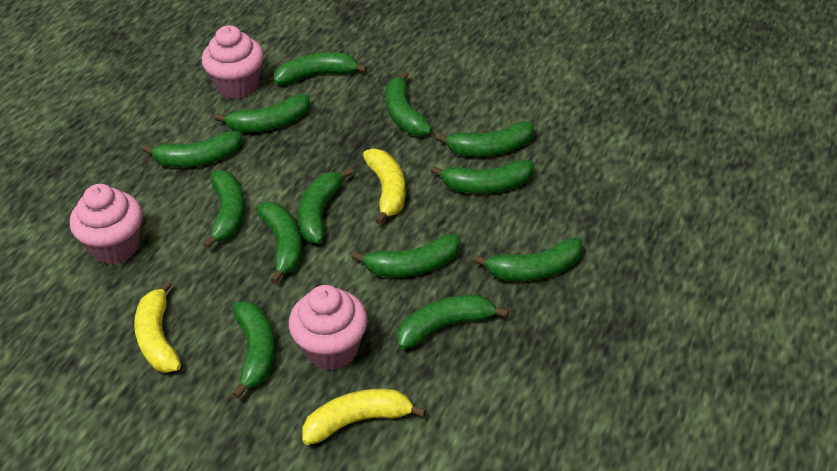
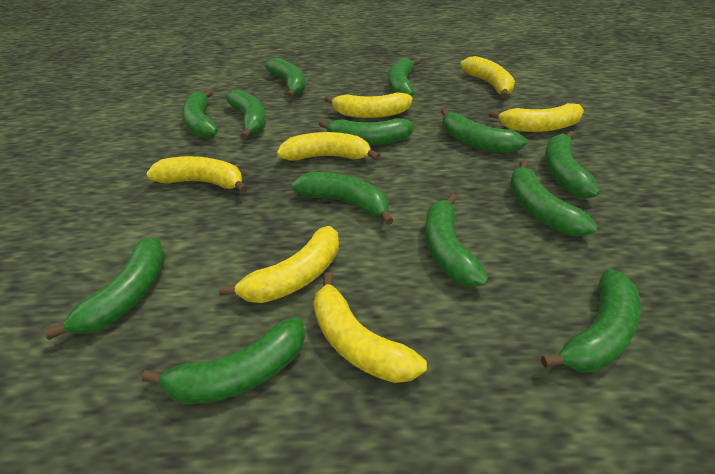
pink cupcake: [70,184,142,264] [202,25,264,99] [289,285,368,370] = 3 -> none = 0
yellow banana: [134,280,181,373] [302,389,427,445] [363,148,406,225] = 3 -> [146,156,247,193] [219,226,339,303] [277,132,380,161] [313,272,427,383] [324,92,412,118] [460,56,515,98] [489,103,584,132] = 7

